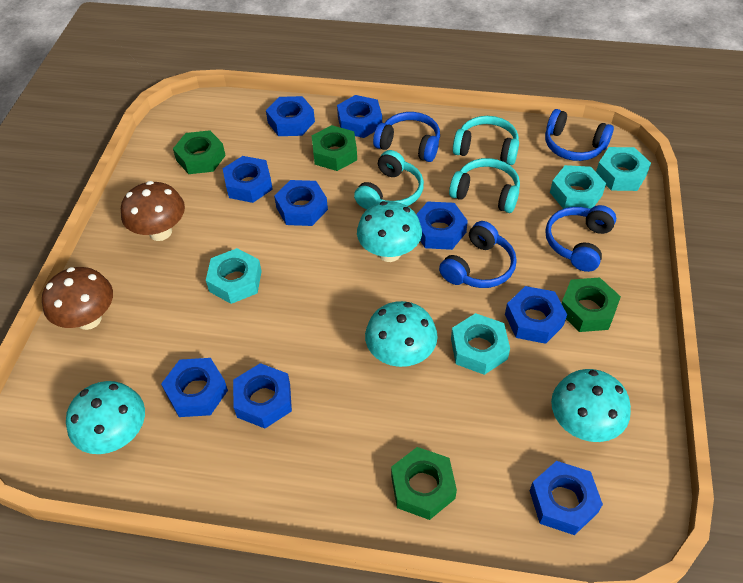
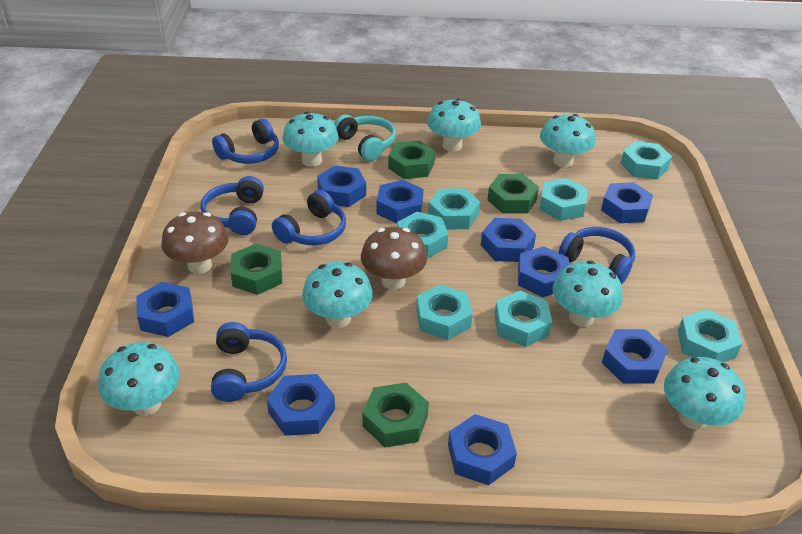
blue headphones: [373,112,440,162] [439,221,517,288] [545,109,614,161] [545,205,616,272] = 4 -> [201,176,264,235] [211,322,287,402] [212,118,279,164] [272,190,346,245] [559,227,635,284] = 5
turquoise headphones: [354,150,424,209] [449,158,520,213] [453,116,519,165] = 3 -> [334,114,396,161] = 1
turquoise mushroom: [66,381,145,454] [357,201,422,262] [365,301,438,367] [551,369,631,442] = 4 -> [98,342,180,416] [282,112,339,167] [302,262,373,328] [427,98,481,152] [540,114,595,167] [553,261,623,327] [664,357,745,430] = 7
turquoise nut: [206,248,262,304] [451,313,510,375] [550,165,606,209] [596,147,651,191] = 4 -> [397,212,448,259] [416,285,473,340] [428,188,480,229] [494,291,552,347] [539,178,588,221] [621,141,672,180] [678,309,742,363] = 7

